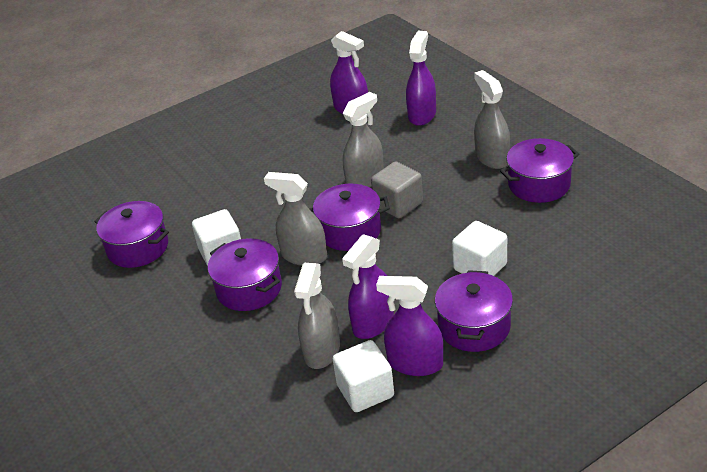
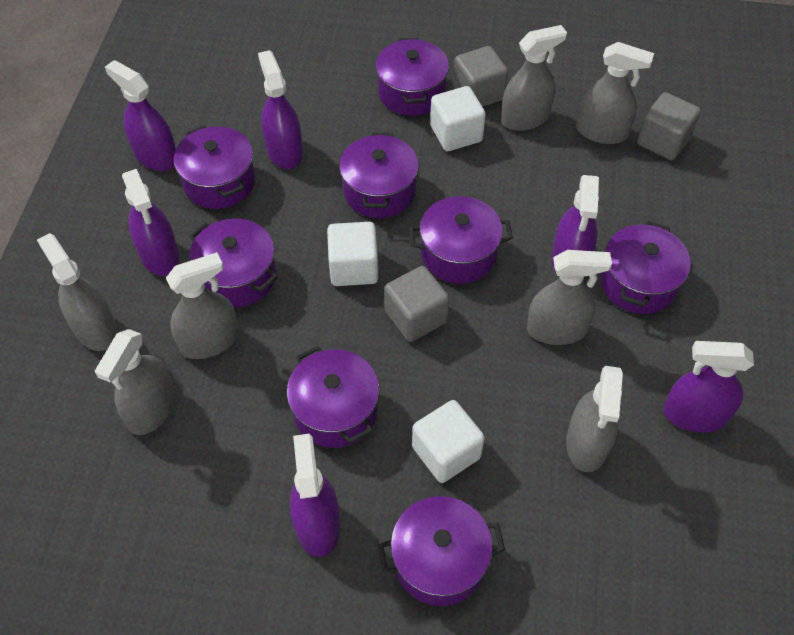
grey cube: [371,161,423,218] = 1 -> [384,266,450,342] [453,46,508,107] [637,92,701,160] = 3
grey spray bottle: [264,172,327,266] [294,263,340,369] [343,92,384,188] [474,70,510,169] = 4 -> [37,233,117,351] [95,329,176,435] [166,252,239,359] [501,25,567,131] [527,250,612,345] [566,366,623,472] [576,42,654,144] = 7
purple pot: [94,201,169,268] [208,238,282,311] [309,184,390,251] [435,270,513,352] [500,138,579,203] = 5 -> [174,125,255,209] [189,219,278,307] [287,346,379,448] [339,132,419,218] [376,38,449,116] [378,496,505,606] [409,196,513,284] [600,221,691,314] = 8
purple spray bottle: [330,31,368,114] [342,234,394,339] [376,276,443,376] [406,31,436,126] = 4 -> [105,60,176,171] [122,169,179,276] [258,50,303,169] [290,434,340,557] [552,175,599,272] [663,341,754,433] = 6

